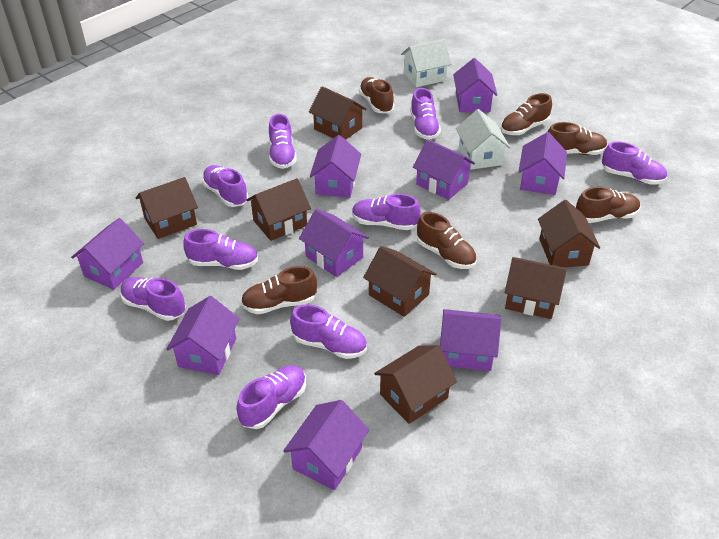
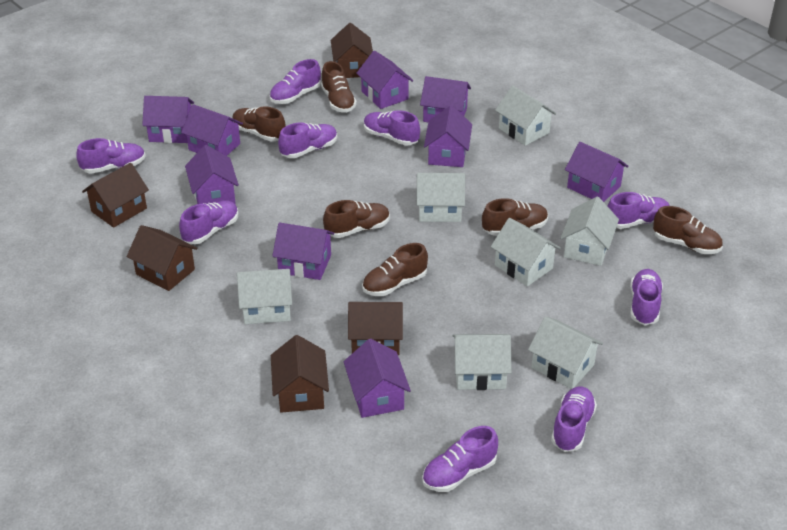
brown house: [136,177,198,239] [246,178,311,241] [309,86,367,140] [363,246,436,317] [374,345,457,424] [505,257,567,319] [538,200,600,267] = 7 -> [82,163,149,228] [127,225,198,291] [271,335,329,413] [331,23,373,78] [348,302,403,355] = 5
white house: [401,39,452,87] [456,109,510,170] = 2 -> [237,269,292,324] [417,173,465,222] [452,334,511,390] [491,218,561,286] [495,85,556,146] [528,316,603,389] [560,197,619,266] = 7

